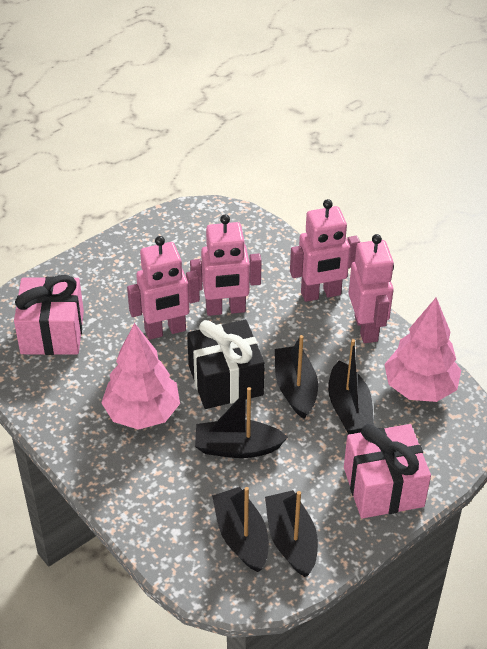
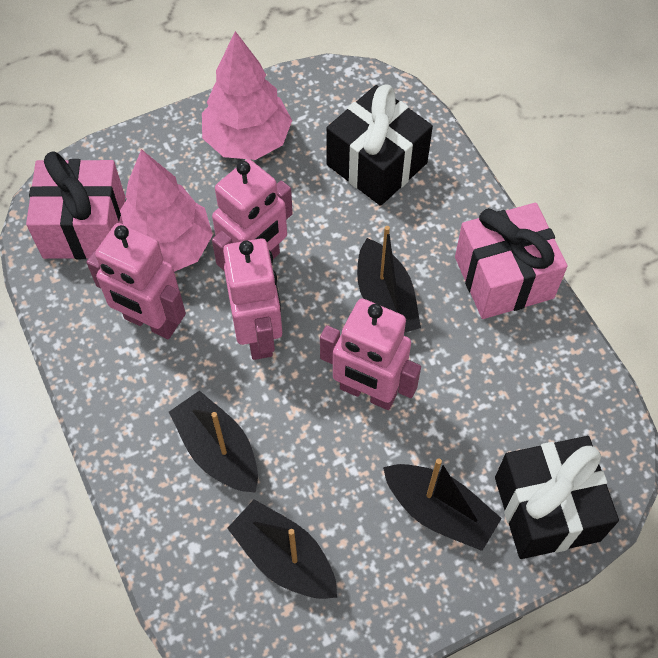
black boat: [195,387,288,458] [212,487,268,572] [265,490,318,577] [275,335,318,419] [328,339,374,434] = 5 -> [169,390,258,493] [227,499,337,599] [357,226,421,333] [383,459,502,551] = 4
black gift: [187,320,265,409] = 1 -> [326,84,433,206] [495,436,619,559] = 2

